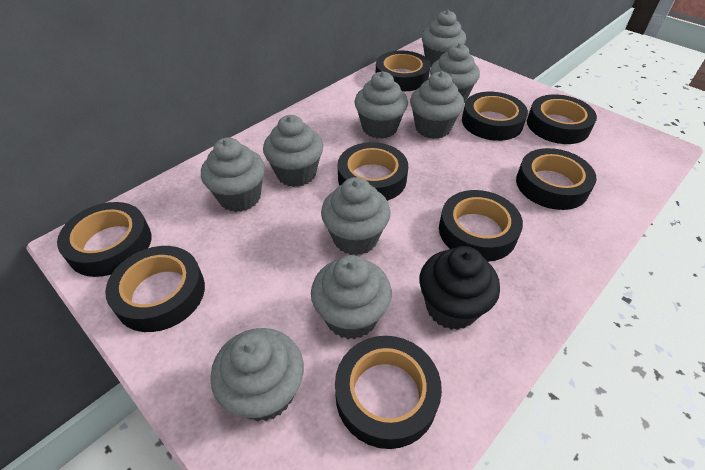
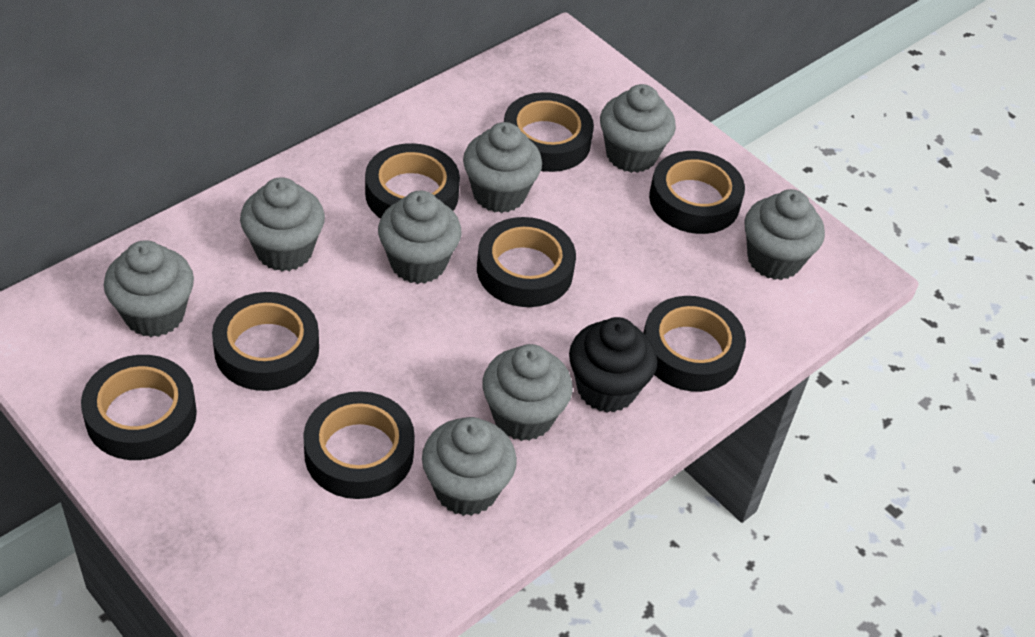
black tape: [57,202,151,277] [105,246,205,332] [335,336,442,449] [338,142,408,201] [376,51,430,91] [439,190,523,262] [462,92,528,141] [516,148,597,210] [527,94,597,144] = 9 -> [81,355,197,460] [212,292,319,391] [303,391,415,499] [365,143,460,218] [477,217,576,307] [504,92,594,172] [643,296,746,392] [649,151,745,234] = 8
grey cupcake: [201,137,265,212] [210,328,304,421] [263,115,323,187] [311,255,392,340] [321,177,391,256] [355,71,408,139] [410,71,464,139] [422,10,466,67] [430,43,480,103] = 9 -> [104,240,194,337] [240,177,325,271] [378,190,462,284] [422,417,517,516] [463,122,542,213] [482,344,573,441] [600,84,676,173] [744,189,825,280] = 8

